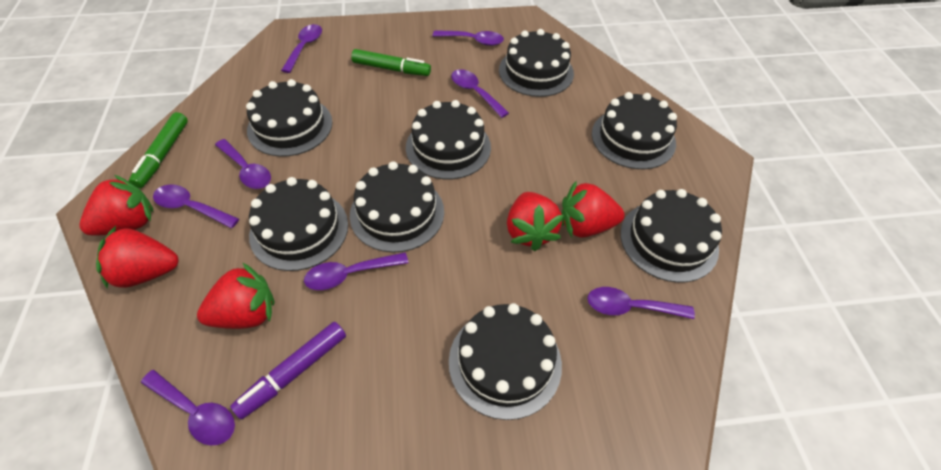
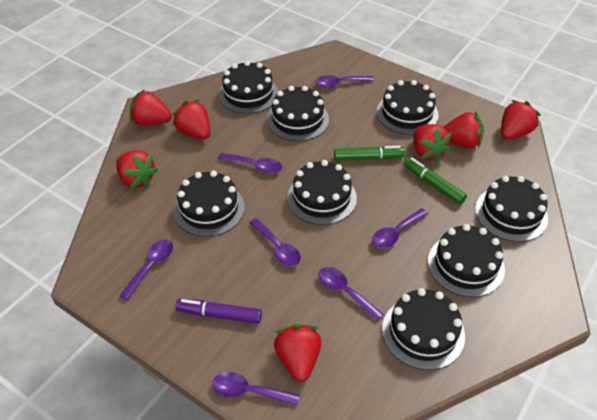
purple spoon: [141,370,235,445] [153,184,239,228] [215,139,271,189] [281,24,322,73] [304,252,408,290] [433,30,504,46] [451,69,509,118] [587,287,695,319] = 8 -> [120,239,173,300] [212,372,300,406] [218,153,282,174] [249,218,301,266] [316,75,374,88] [318,267,384,321] [372,208,428,248] = 7
red strawberry: [80,175,153,236] [96,226,179,289] [197,262,275,329] [507,192,564,251] [562,180,625,238] = 5 -> [116,150,158,189] [130,89,172,126] [172,100,211,139] [274,324,322,382] [413,124,452,163] [444,112,484,149] [501,100,541,140] = 7

